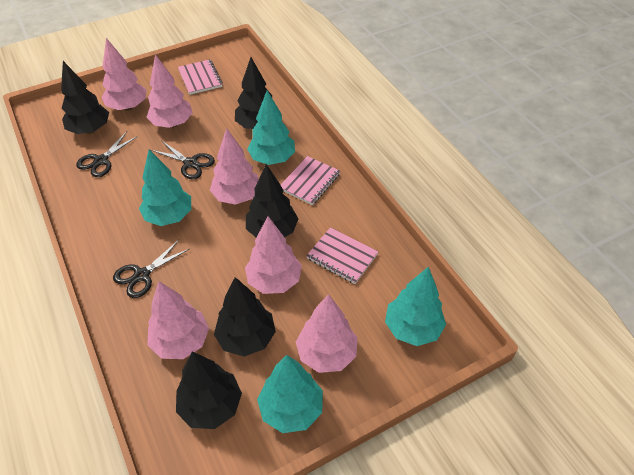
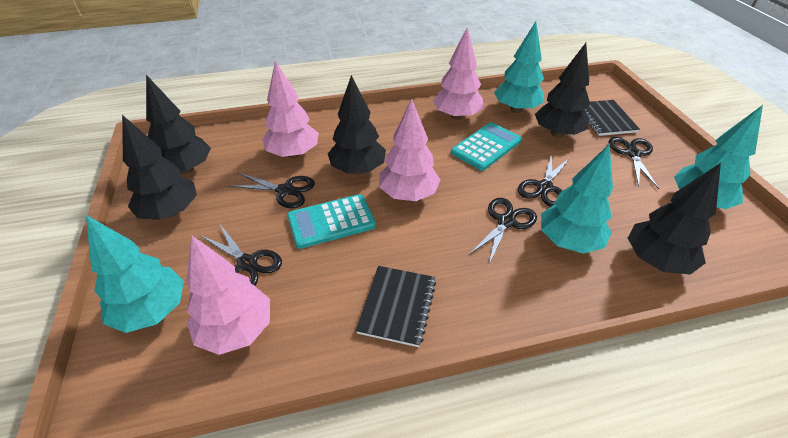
black notebook: none = 0 -> [356,266,436,347] [585,100,640,136] = 2
black scissors: [76,131,138,177] [113,240,189,298] [151,141,215,179] = 3 -> [200,223,282,286] [229,173,315,208] [468,198,537,265] [518,153,570,207] [608,137,659,189] = 5
pink notebook: [178,59,223,95] [281,156,340,205] [306,227,378,284] = 3 -> none = 0
pink tree: [102,38,146,111] [147,55,193,128] [147,281,209,359] [210,128,259,205] [245,216,302,294] [296,294,357,373] = 6 -> [186,235,270,355] [262,61,319,158] [379,99,441,201] [433,27,483,120] = 4
turquoise calculator: none = 0 -> [287,194,376,249] [451,122,522,171] = 2

